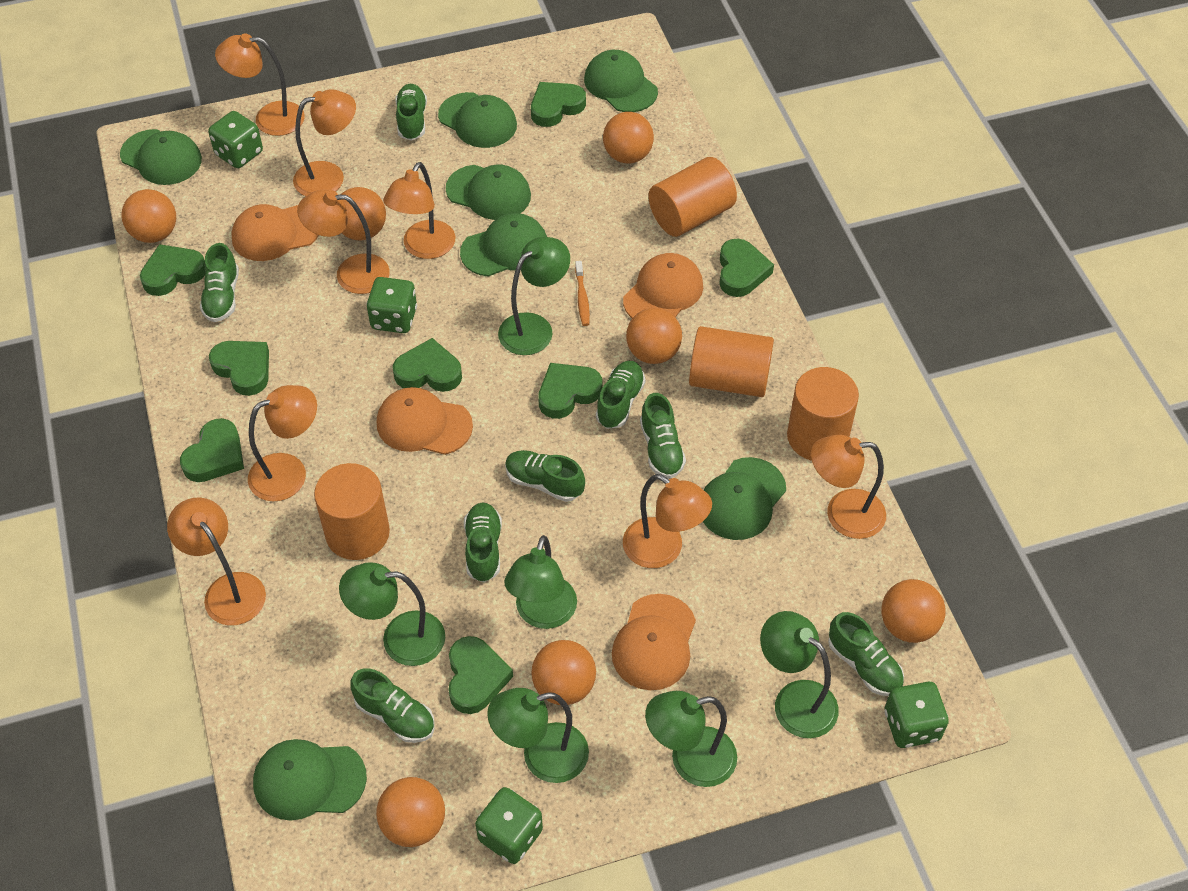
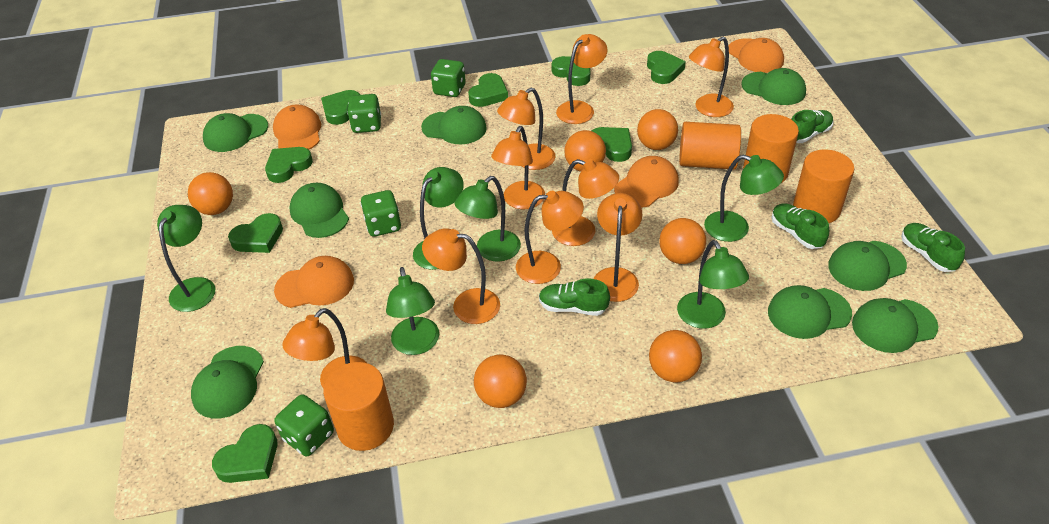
green cap: [120,129,202,185] [253,739,367,820] [438,92,517,148] [446,165,531,220] [460,213,547,277] [584,50,658,112] [703,457,786,540] = 7 -> [191,346,264,419] [203,113,268,152] [289,183,349,238] [421,106,487,144] [741,68,806,105] [768,285,852,339] [828,241,907,291] [852,298,938,353] = 8
green shoe: [200,243,239,322] [350,668,435,743] [395,84,427,141] [464,502,502,582] [505,450,585,502] [596,361,645,429] [640,393,686,479] [828,612,904,696] = 8 -> [539,278,610,316] [771,203,829,249] [791,110,834,143] [901,223,965,272] = 4
orange ball: [121,189,176,243] [340,187,386,241] [376,777,445,847] [531,640,596,705] [603,112,654,163] [626,308,682,364] [881,579,946,643] = 7 -> [188,172,233,215] [474,354,527,408] [564,130,606,172] [637,109,678,150] [649,330,702,383] [659,218,706,264] = 6
orange lamp: [167,498,266,626] [215,33,305,136] [248,385,317,501] [293,89,356,196] [297,190,390,294] [383,162,456,259] [623,474,712,568] [811,435,886,539] = 8 -> [282,308,367,388] [422,228,500,324] [491,126,545,209] [497,87,556,170] [516,191,584,284] [552,159,619,246] [556,34,608,124] [593,193,642,302] [689,36,734,117] = 9
orange toothbrush: [575,261,590,326] = 1 -> none = 0

